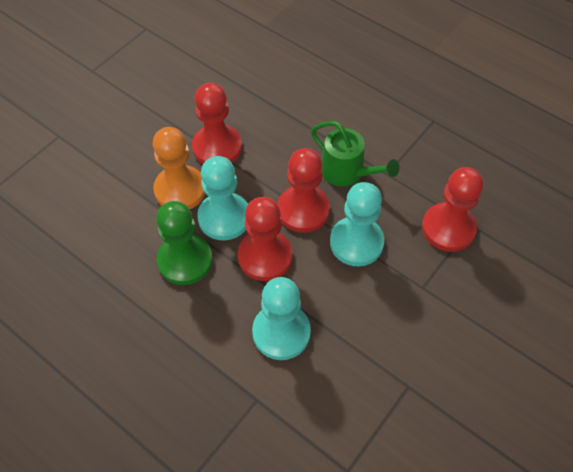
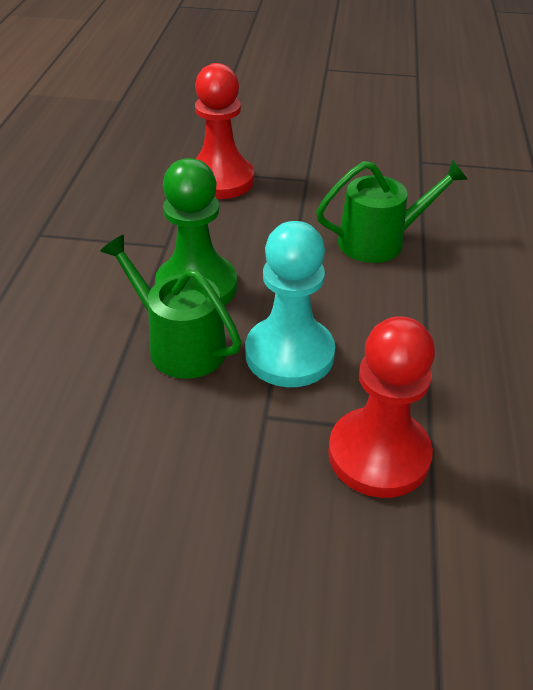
green watering can: [311,121,400,187] = 1 -> [100,235,241,379] [316,160,468,263] = 2
orange pawn: [153,127,205,209] = 1 -> none = 0
red pawn: [192,83,242,164] [238,197,292,281] [277,148,330,233] [422,167,483,252] = 4 -> [195,63,254,199] [328,316,435,498] = 2
turquoise pawn: [197,156,248,240] [252,277,311,360] [330,182,384,266] = 3 -> [245,221,335,387] = 1

